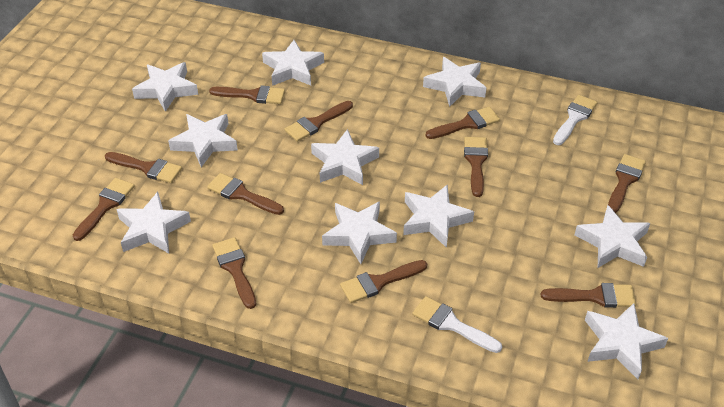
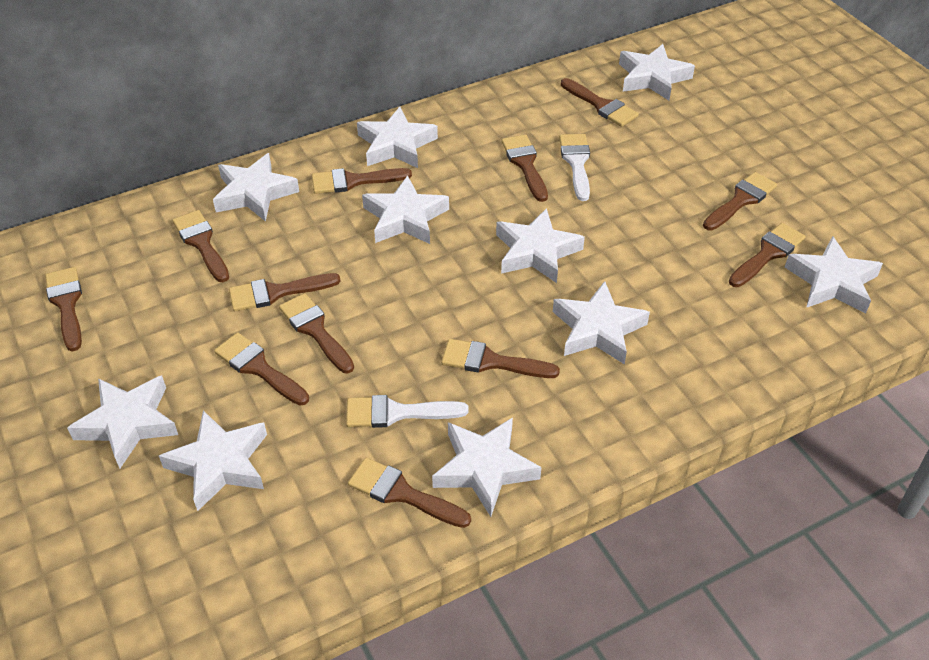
brown brush: [73,178,135,241] [105,152,182,183] [207,173,284,215] [209,85,285,104] [212,237,256,309] [284,101,353,142] [340,260,427,303] [426,107,500,139] [464,137,488,197] [541,283,636,308] [608,154,646,213] = 11 -> [45,267,82,352] [173,210,229,282] [214,332,309,406] [229,273,340,311] [279,293,354,374] [312,168,412,194] [348,458,471,528] [441,339,560,378] [501,135,548,202] [561,78,639,127] [703,172,777,231] [729,223,806,287] = 12

